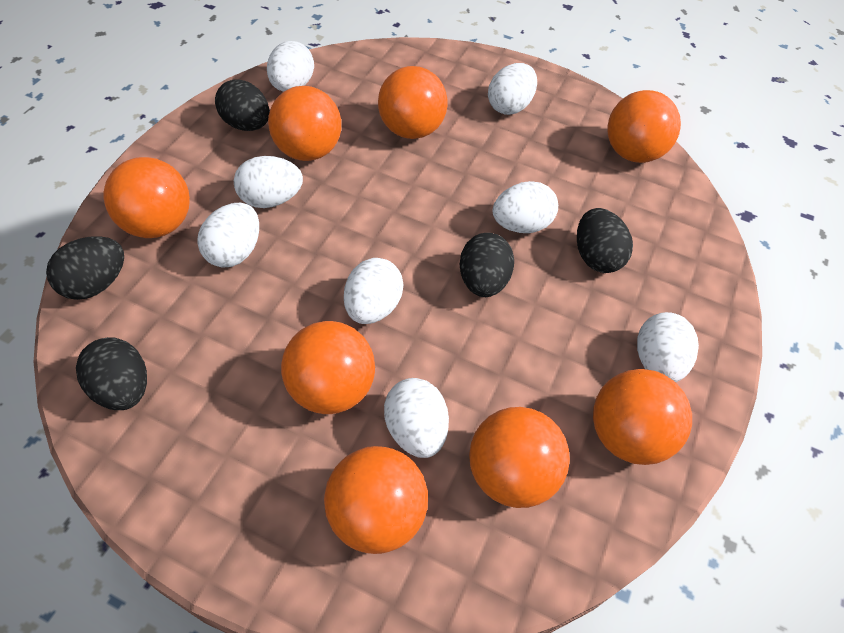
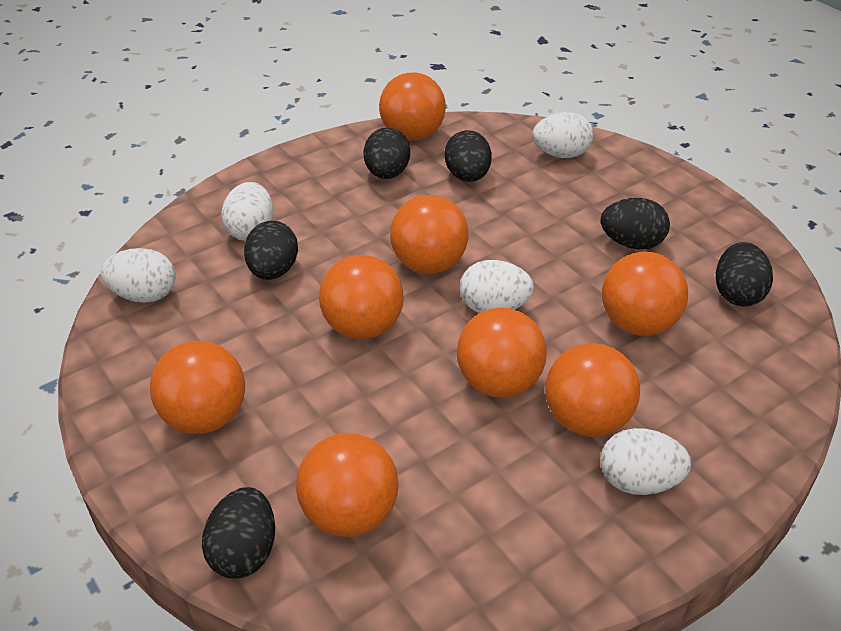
black egg: [46,236,124,300] [76,337,147,410] [215,79,270,131] [460,233,514,297] [577,208,633,273] = 5 -> [202,487,275,578] [244,221,298,280] [364,128,410,179] [444,130,492,182] [601,198,670,250] [716,242,773,307] = 6
white egg: [197,203,259,268] [234,156,303,208] [267,41,314,92] [344,258,403,324] [384,378,449,458] [488,63,537,115] [493,181,558,233] [637,312,699,382] = 8 -> [101,248,175,303] [221,182,273,241] [460,260,534,313] [532,112,593,158] [600,428,691,495] = 5

